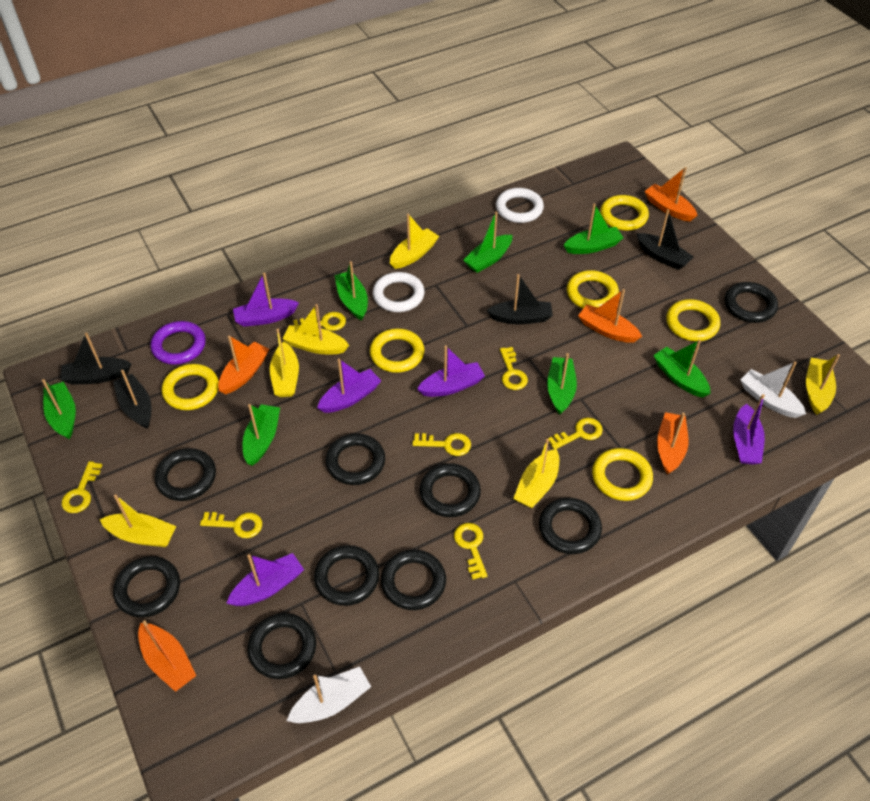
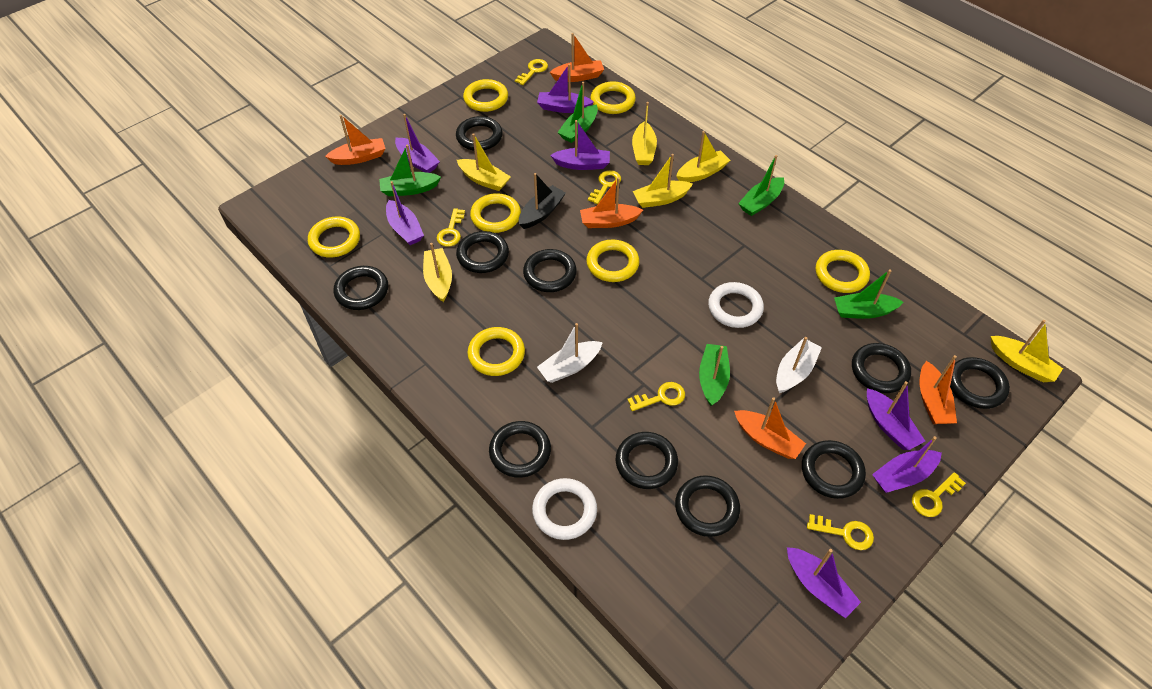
black boat: [60,332,132,385] [113,370,151,429] [486,274,553,324] [636,209,694,270] = 4 -> [519,173,566,229] = 1
black ring: [113,556,180,618] [155,448,216,501] [248,613,316,679] [314,545,379,606] [326,433,385,485] [381,550,446,610] [419,463,481,517] [539,498,602,554] [725,282,778,323] = 9 -> [334,266,388,310] [456,116,503,151] [456,231,509,273] [489,421,551,478] [523,249,577,292] [616,432,678,489] [675,475,740,537] [802,440,866,499] [852,343,911,393] [950,357,1010,409] = 10
green boat: [42,379,76,440] [243,404,280,466] [335,261,368,320] [463,211,512,273] [547,353,577,414] [563,204,623,254] [653,340,711,398] = 7 -> [379,145,441,196] [557,82,598,143] [699,344,730,406] [738,155,784,216] [834,269,904,319] = 5
purple boat: [226,553,304,606] [233,272,299,327] [317,359,381,413] [417,346,485,397] [733,394,765,465] = 5 -> [386,181,424,245] [395,114,440,173] [537,64,594,113] [550,120,610,170] [787,547,861,618] [867,381,925,450] [872,436,942,493] = 7
purple ring: [150,321,206,365] = 1 -> none = 0
yellow key: [62,461,102,513] [200,512,262,538] [293,312,346,331] [412,433,471,456] [454,523,487,580] [500,347,528,390] [548,418,603,449] = 7 -> [437,208,465,247] [515,59,548,85] [588,170,621,204] [627,382,685,411] [807,514,874,550] [912,472,966,517] = 6
yellow ring: [162,364,219,410] [370,329,424,373] [567,270,619,308] [592,448,653,501] [600,195,649,231] [666,299,720,341] = 6 -> [308,217,360,258] [463,79,508,112] [468,327,525,376] [470,193,521,233] [586,239,640,282] [591,81,636,114] [816,250,870,293] = 7

